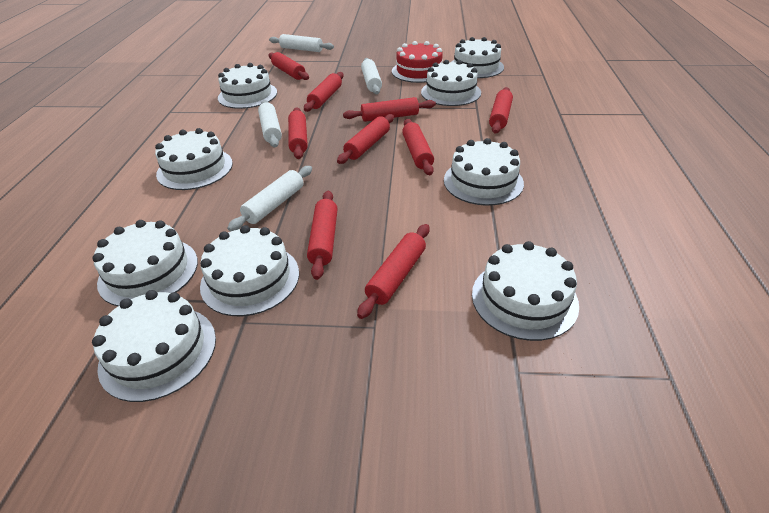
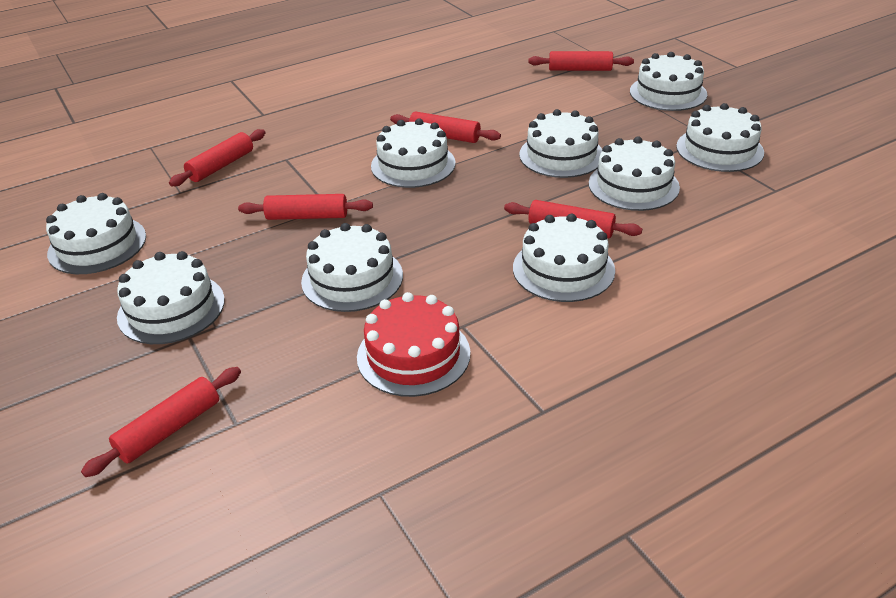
red rolling pin: [268,52,309,80] [288,107,308,159] [304,72,344,112] [307,191,338,280] [337,114,394,164] [343,97,436,122] [357,224,429,319] [402,119,434,175] [489,87,513,133] = 9 -> [81,367,241,477] [169,129,265,186] [238,194,373,220] [390,112,501,143] [504,200,642,238] [528,51,634,71] = 6
white rolling pin: [227,166,312,231] [258,100,282,147] [269,34,334,52] [361,58,382,94] = 4 -> none = 0

